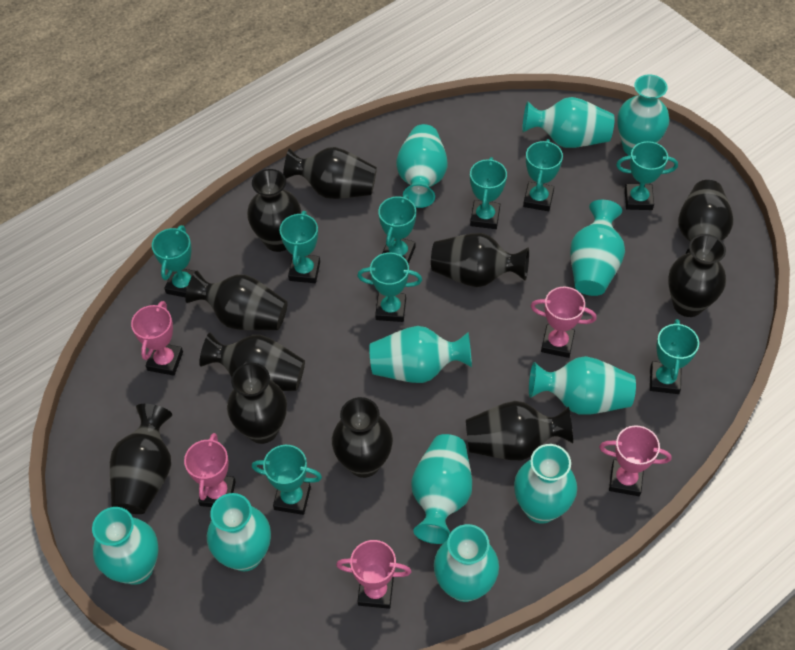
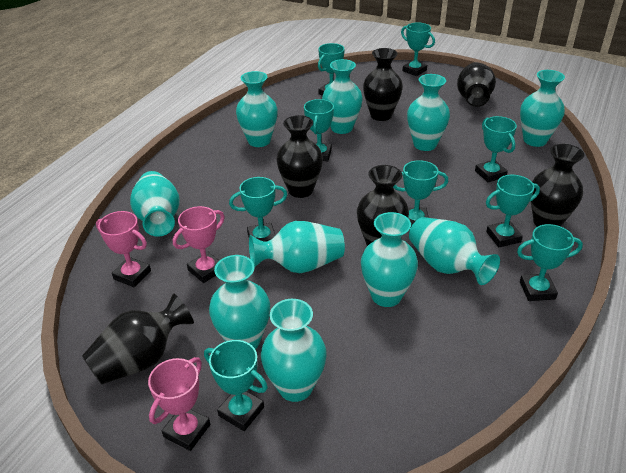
black vase: [110,404,172,514] [185,270,288,330] [199,333,305,391] [227,363,287,444] [247,169,301,252] [283,147,377,199] [332,397,393,478] [431,233,529,287] [466,401,573,460] [668,234,726,317] [678,180,733,254] = 11 -> [82,293,194,384] [276,115,323,198] [357,165,409,246] [363,48,403,121] [457,62,496,107] [531,144,584,227] = 6
pink trophy: [131,301,183,376] [184,433,236,507] [336,540,412,609] [531,287,597,358] [599,425,672,496] = 5 -> [96,211,151,287] [148,357,210,451] [173,206,225,283] = 3
turquoise vase: [92,507,159,585] [207,493,271,571] [369,326,472,383] [396,124,448,208] [411,434,472,544] [434,524,499,602] [514,444,577,524] [522,97,615,148] [529,356,636,415] [570,200,625,296] [617,74,670,155] = 11 -> [130,171,180,237] [209,255,270,349] [236,71,278,147] [249,221,345,273] [261,299,327,402] [322,59,363,134] [361,212,418,307] [407,74,450,151] [409,217,500,285] [520,70,565,147] = 10

